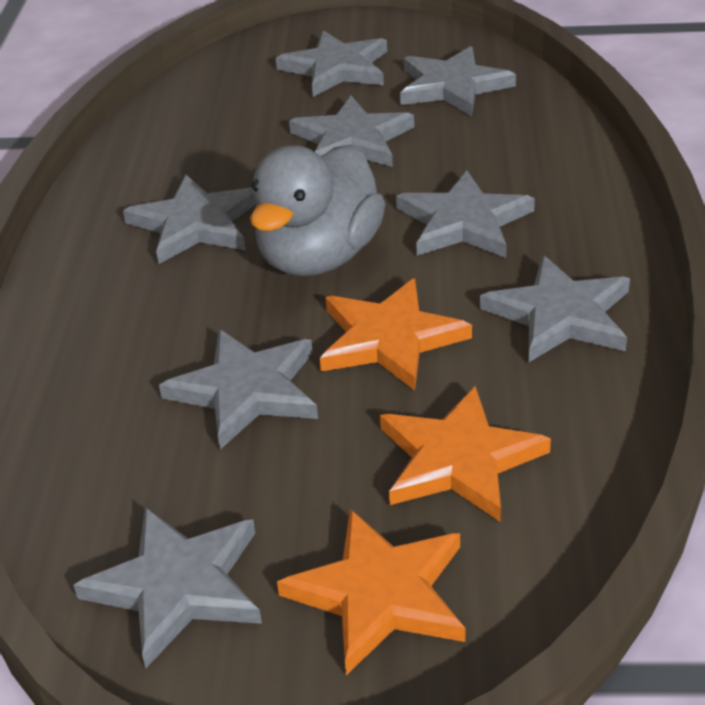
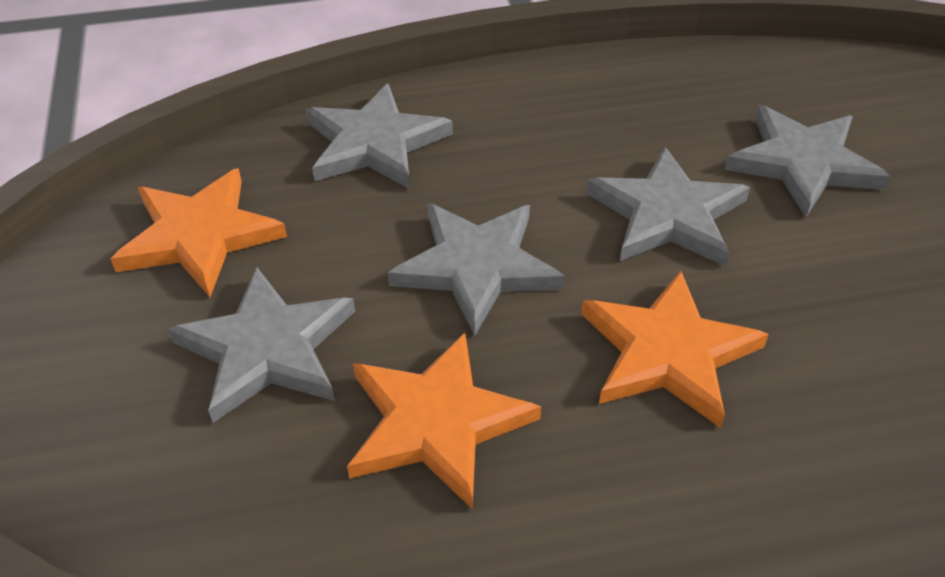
grey duck: [250,144,386,276] = 1 -> none = 0
grey star: [73,507,262,668] [123,175,257,264] [159,329,318,449] [276,30,387,97] [289,96,414,167] [396,170,535,258] [400,46,516,116] [480,255,630,362] = 8 -> [168,267,355,423] [305,84,453,189] [388,203,565,336] [586,147,750,266] [724,105,891,217] = 5

